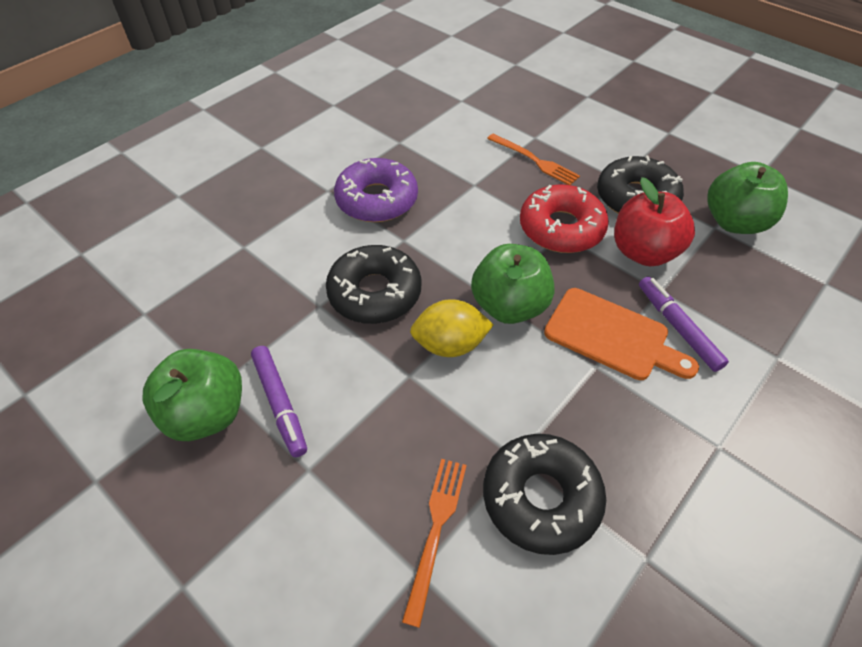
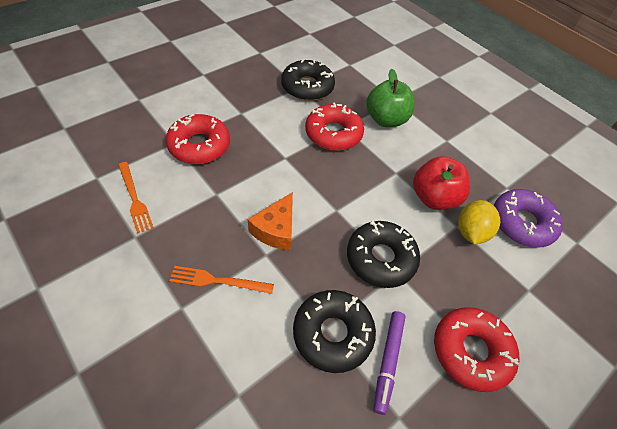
green apple: [143,349,242,441] [471,244,554,324] [707,162,788,234] = 3 -> [366,69,414,127] = 1
orange cheese: none = 0 -> [248,192,293,250] = 1
orange cutting board: [544,288,699,380] = 1 -> none = 0
purple marker: [251,346,307,457] [639,276,729,372] = 2 -> [374,311,406,415] = 1
red donut: [520,184,609,253] = 1 -> [166,114,230,164] [305,103,364,151] [434,307,519,392] = 3

